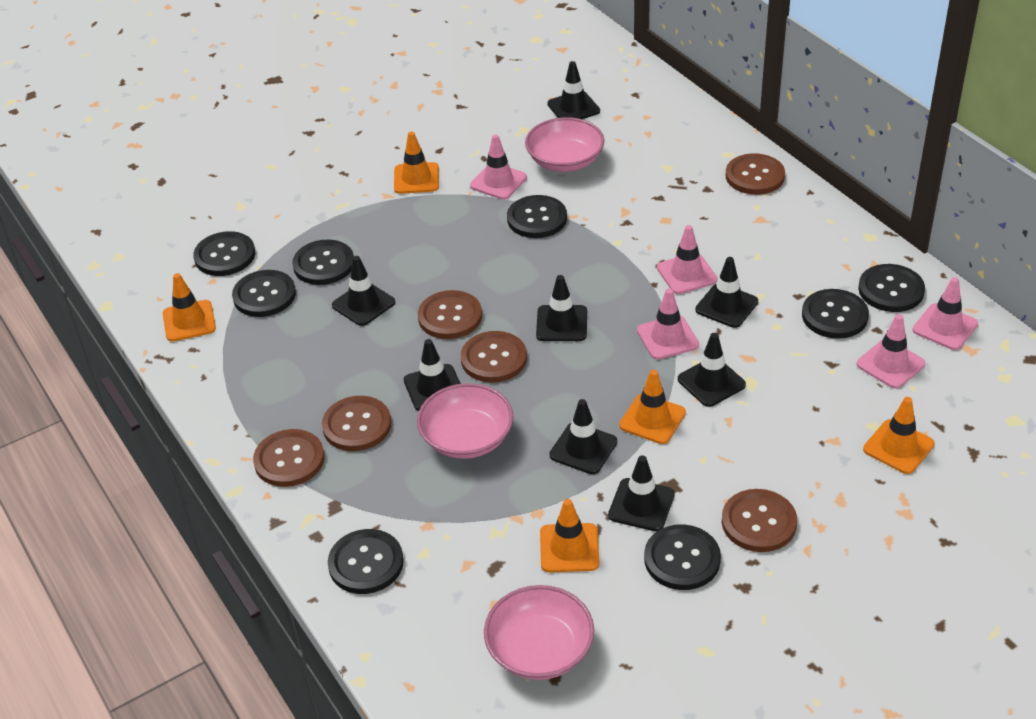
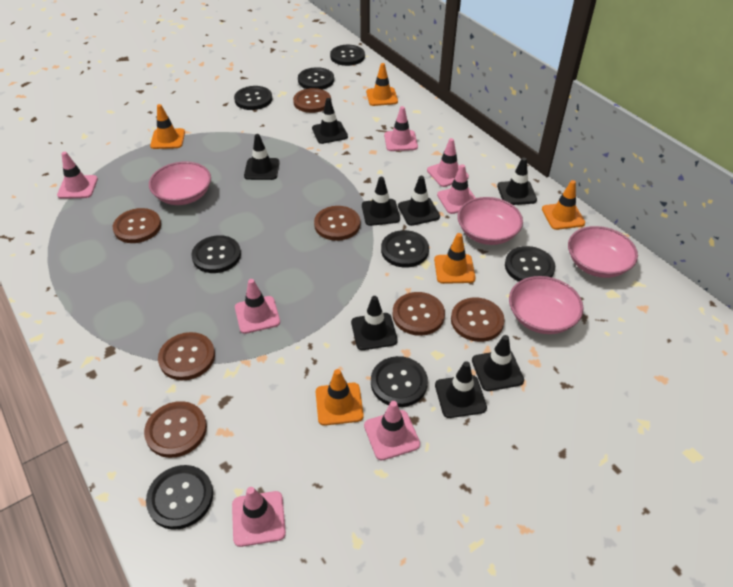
brown button: [253,429,324,487] [322,396,391,451] [418,290,482,339] [461,331,527,383] [722,489,797,552] [726,153,785,195] = 6 -> [113,208,161,243] [144,401,207,458] [158,332,215,380] [293,88,331,113] [314,206,360,241] [393,292,445,336] [451,298,505,342] = 7
pink bowl: [417,383,514,459] [484,585,594,680] [525,117,604,172] = 3 -> [149,162,211,205] [458,197,523,245] [509,276,584,334] [568,226,638,278] = 4
pink traffic cone: [470,134,527,200] [637,289,699,360] [657,225,717,294] [857,314,925,389] [912,277,978,350] = 5 -> [57,152,98,199] [232,487,286,547] [235,279,280,334] [364,401,420,461] [384,106,418,151] [427,138,469,187] [437,164,475,214] = 7

